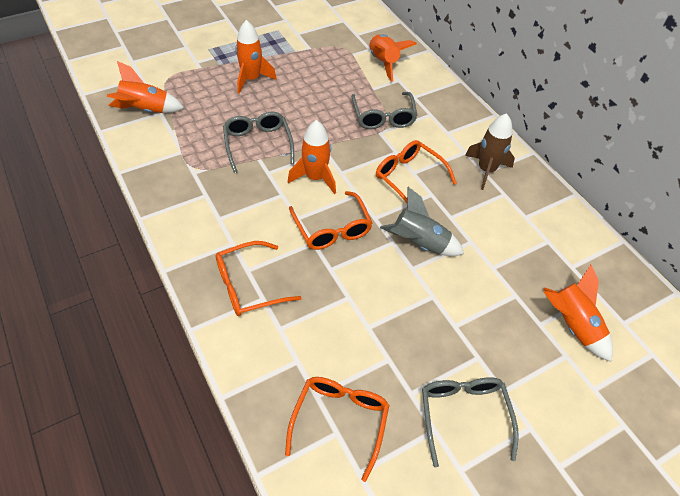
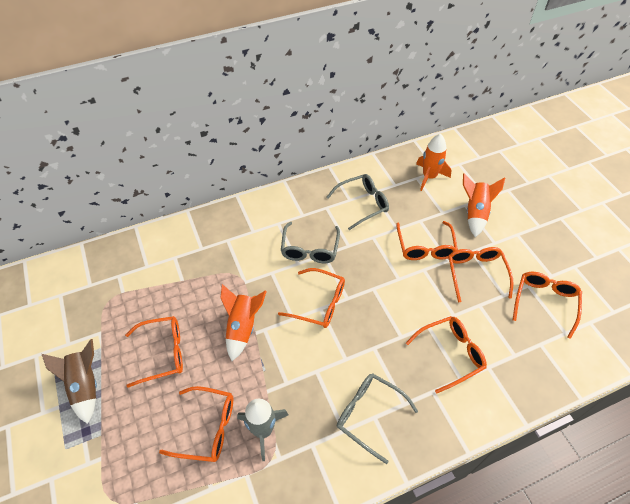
orange glasses: [215,241,302,316] [285,377,389,482] [289,191,372,250] [376,140,457,203] = 4 -> [125,316,183,388] [159,386,233,462] [278,268,345,328] [396,221,458,260] [406,316,487,393] [448,247,514,302] [513,272,582,339] = 7
orange rocket: [107,61,184,113] [235,20,277,94] [288,120,336,194] [370,34,417,81] [543,265,613,362] = 5 -> [220,284,267,361] [416,134,452,191] [463,173,505,237] = 3

